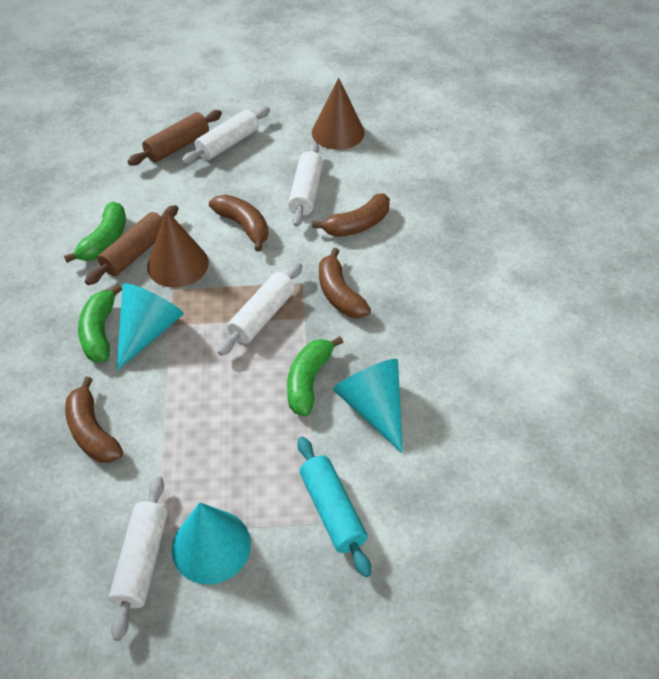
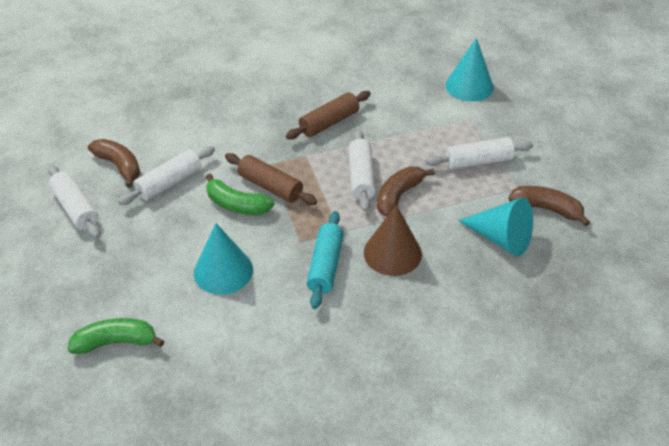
brown banana: [65,377,123,463] [209,195,268,251] [312,193,390,237] [319,248,371,318] = 4 -> [88,139,140,188] [377,166,435,216] [508,186,590,226] = 3
brown cone: [147,210,209,288] [312,78,365,150] = 2 -> [364,205,422,276] = 1
green banana: [64,202,126,263] [78,284,122,362] [287,336,343,417] = 3 -> [68,318,164,354] [206,174,275,215] = 2

